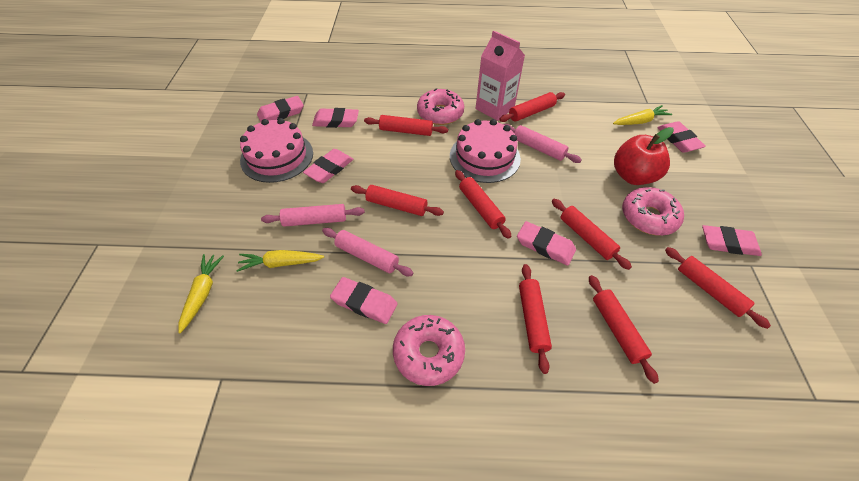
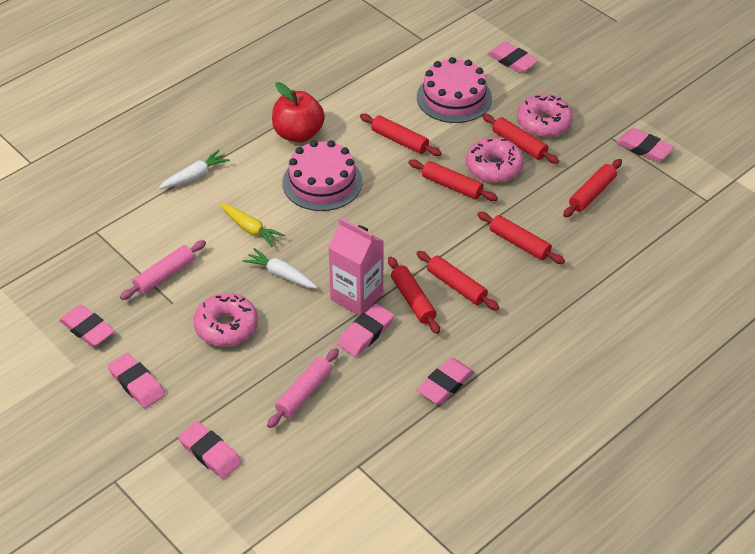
pink rolling pin: [261,204,365,227] [322,228,413,276] [503,124,582,163] = 3 -> [120,240,206,300] [267,348,339,428] = 2
red rolling pin: [351,185,444,216] [364,115,448,136] [455,170,512,239] [499,92,565,122] [519,264,552,374] [552,199,632,270] [589,275,659,384] [665,247,771,329] = 8 -> [360,114,442,156] [388,257,440,334] [408,160,498,201] [416,251,499,311] [477,212,565,264] [482,114,559,164] [563,159,622,218] = 7
white carrot: none = 0 -> [159,150,230,189] [243,248,317,288] = 2
yellow carrot: [179,254,224,333] [236,250,324,272] [613,105,672,125] = 3 -> [220,203,285,247] = 1

